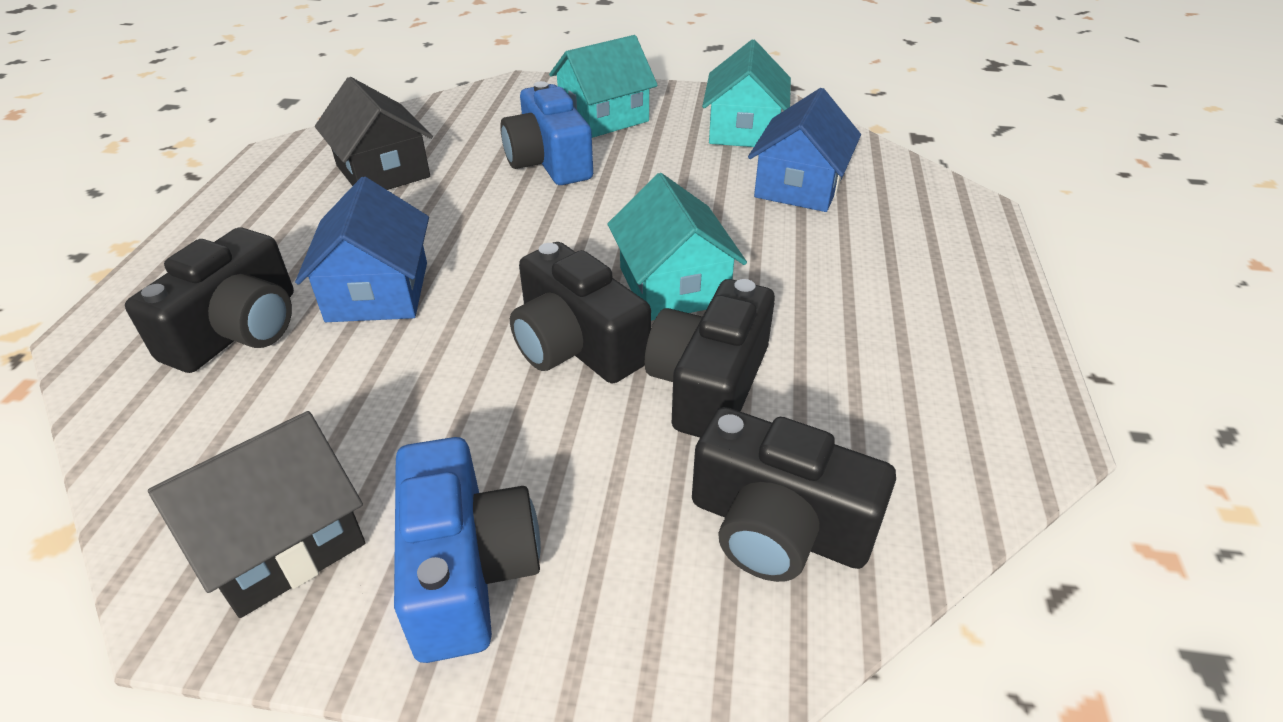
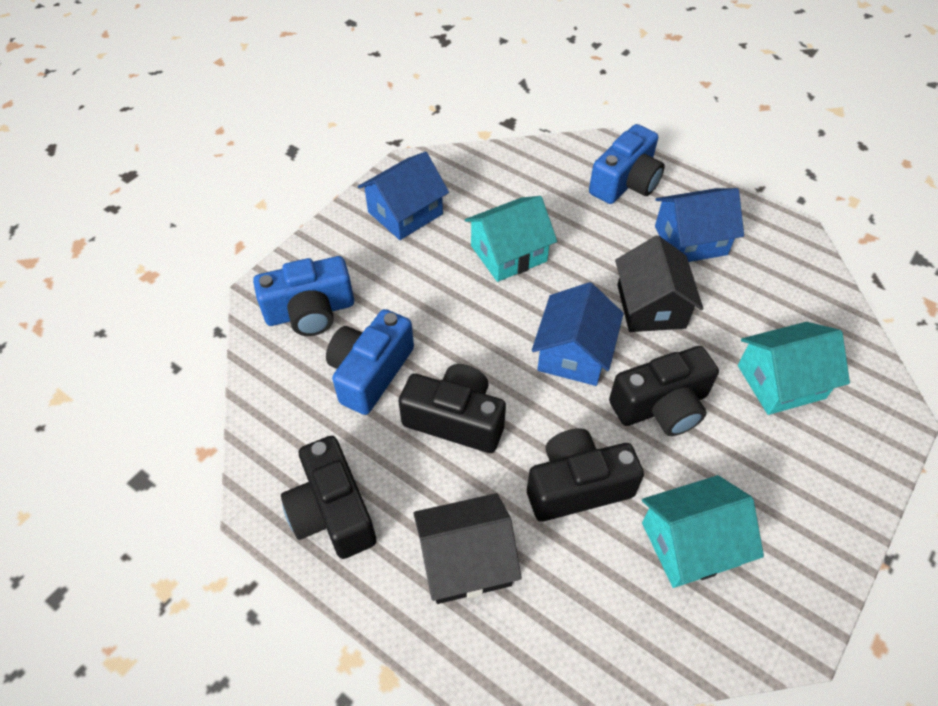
blue camera: [394,437,541,663] [500,81,593,185] = 2 -> [253,256,354,336] [326,309,414,415] [589,124,665,204] = 3
blue house: [295,177,429,322] [748,88,861,212] = 2 -> [358,152,449,240] [532,282,624,386] [655,188,744,262] = 3

